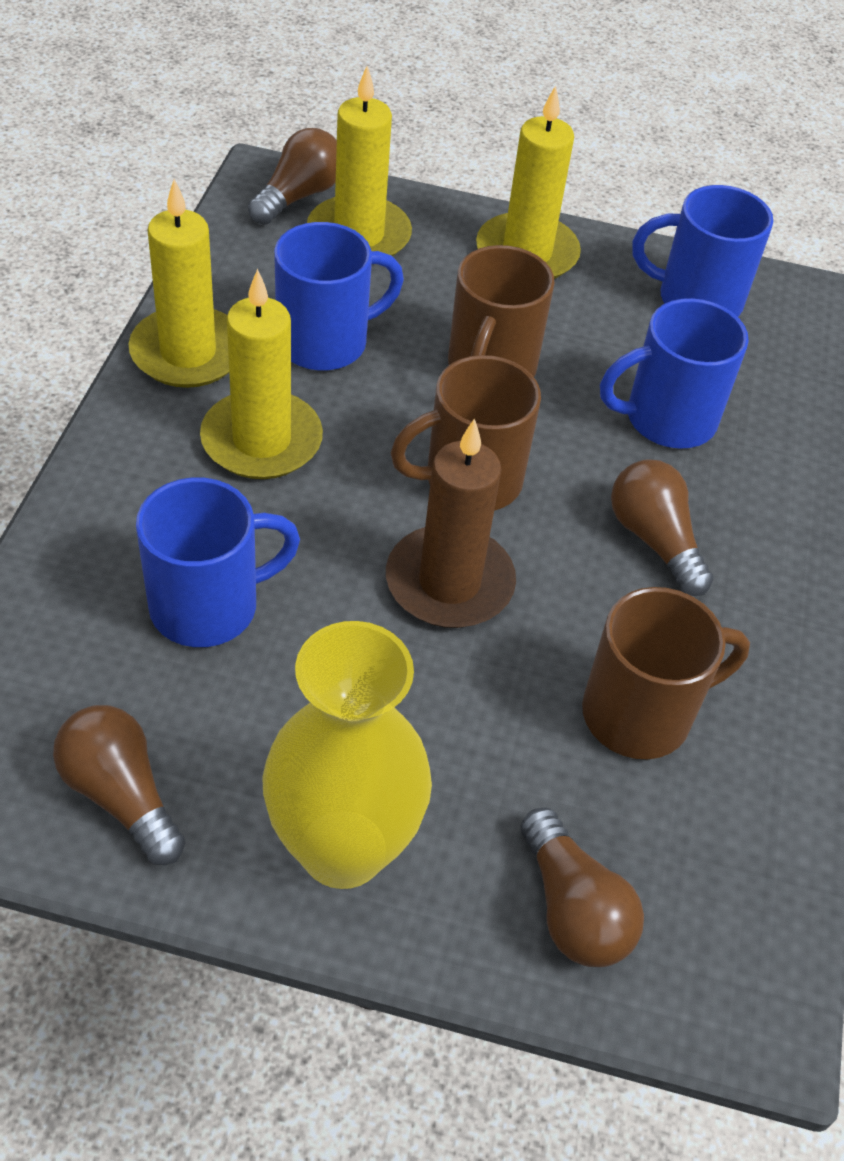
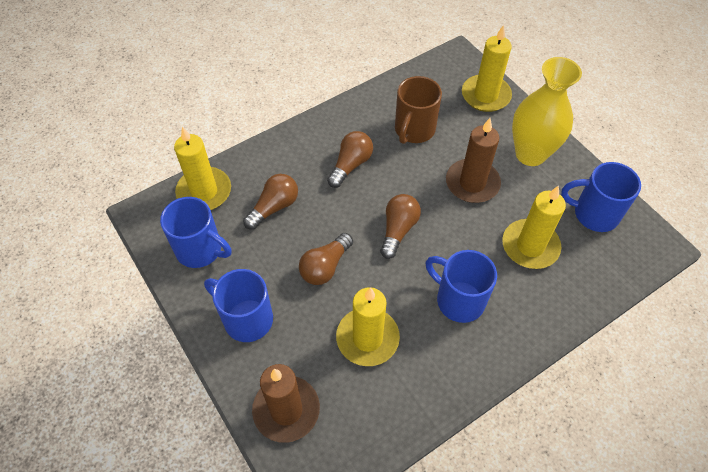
brown candle: [386,418,516,628] = 1 -> [252,364,320,443] [446,118,501,203] = 2
brown mug: [391,355,541,511] [448,245,555,377] [582,587,750,759] = 3 -> [395,76,442,144] = 1

